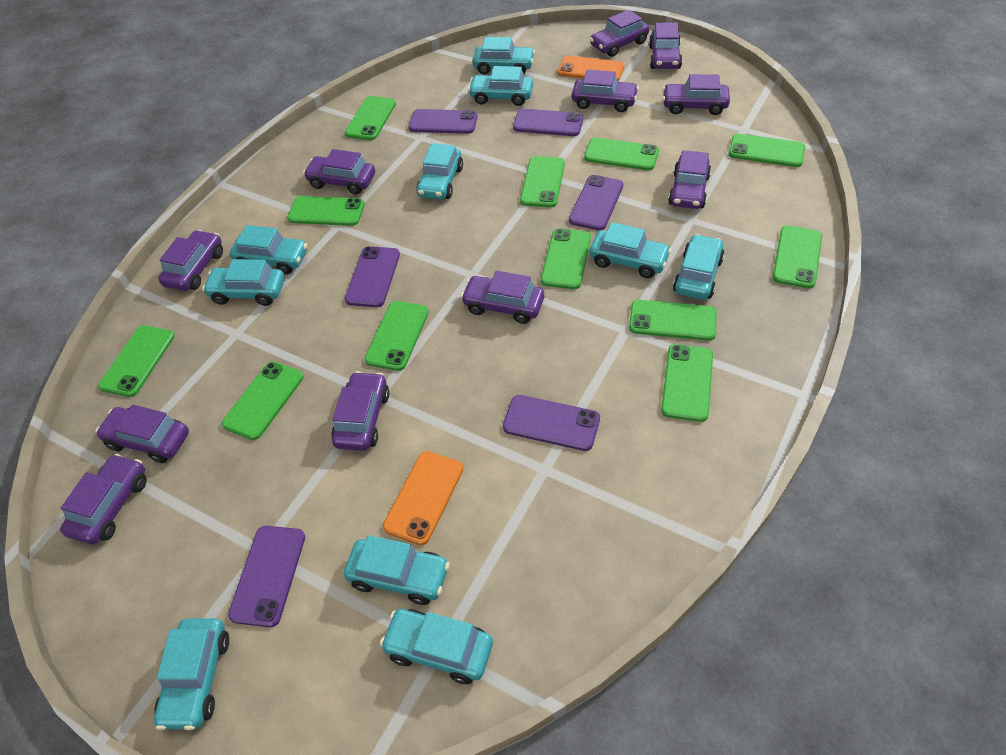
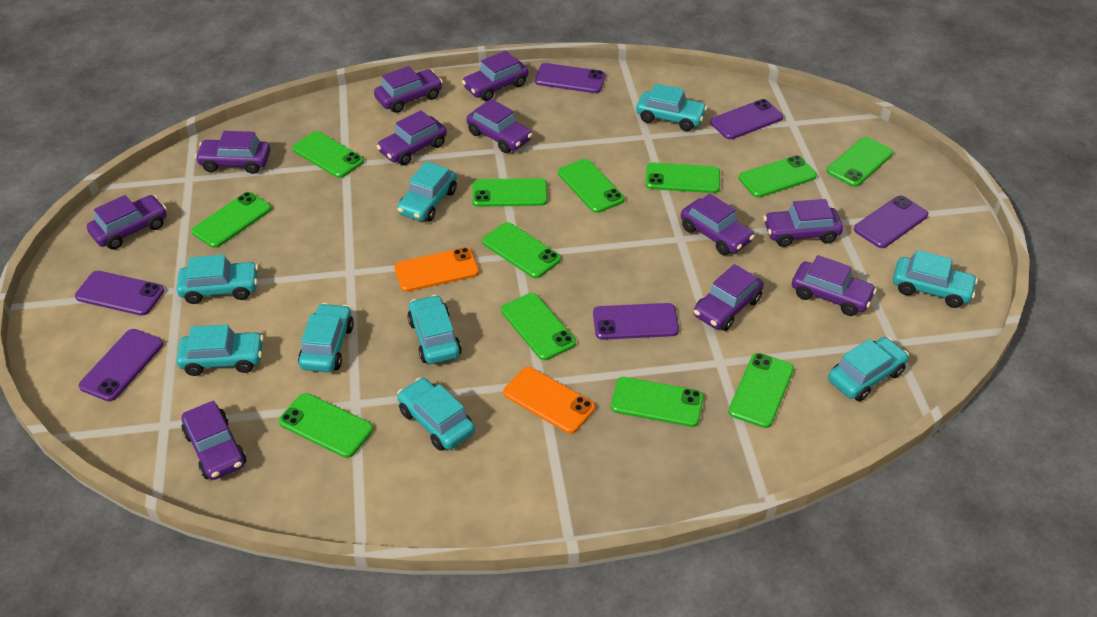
turquoise car: [154,619,229,730] [202,259,284,306] [229,225,307,274] [344,535,450,605] [380,609,493,684] [416,143,463,199] [468,66,533,106] [472,37,535,74] [589,222,671,278] [673,234,725,300] = 10 -> [176,255,259,304] [176,324,264,376] [298,303,354,372] [397,161,457,222] [397,377,475,451] [407,295,462,364] [636,83,707,131] [828,337,909,401] [893,250,978,308] = 9

